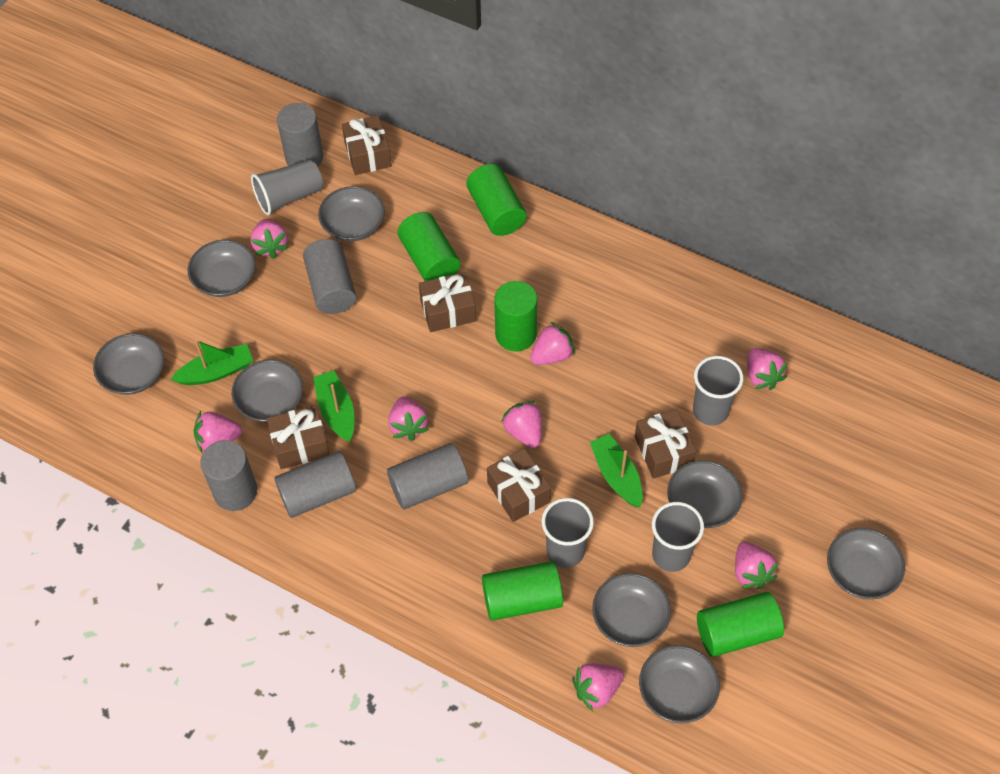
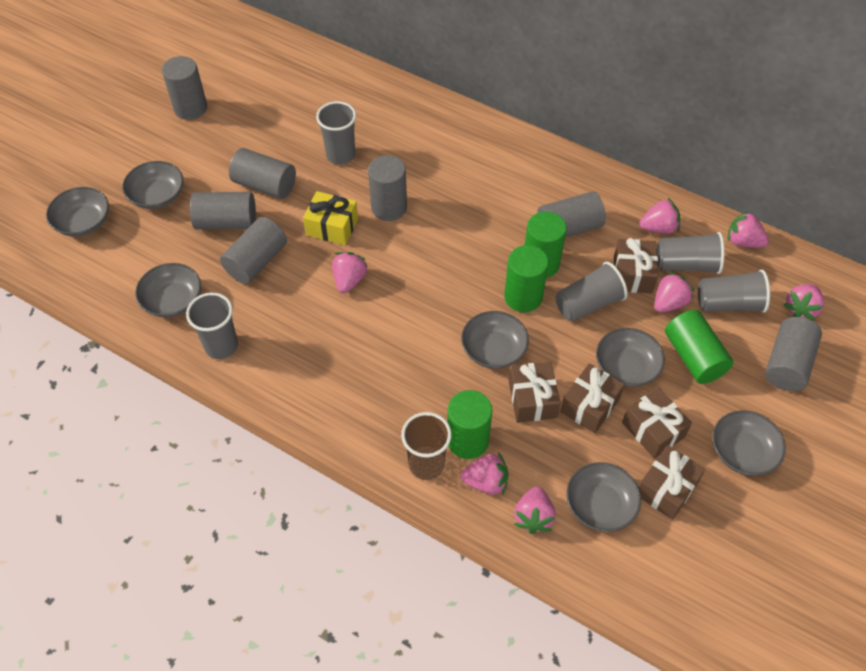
brown cup: none = 0 -> [401,412,452,480] = 1
green boat: [170,340,253,385] [313,370,354,442] [590,434,643,507] = 3 -> none = 0
green cylinder: [398,212,460,281] [466,164,526,236] [482,561,563,621] [494,281,537,351] [697,592,784,657] = 5 -> [447,390,492,459] [504,245,548,312] [525,212,567,278] [665,310,734,384] = 4
grey bowl: [93,333,164,395] [188,240,256,297] [232,359,303,422] [318,186,385,241] [592,573,671,647] [639,645,720,723] [667,460,743,528] [827,528,905,599] = 8 -> [46,187,109,237] [122,161,183,209] [135,263,201,318] [461,311,529,369] [566,462,641,532] [596,328,665,387] [712,410,786,476] = 7
grey cup: [251,159,323,215] [542,498,594,568] [652,502,704,572] [693,356,743,426] = 4 -> [186,293,238,359] [316,101,356,165] [555,262,628,322] [657,232,725,274] [698,270,770,313] = 5
grey cylinder: [200,440,257,511] [274,451,356,518] [277,103,323,167] [303,239,357,314] [387,443,468,509] = 5 -> [162,56,207,120] [190,192,256,229] [220,217,287,284] [229,148,296,199] [368,155,407,221] [537,191,606,238] [765,317,822,391] = 7
pink strawberry: [194,411,242,453] [250,219,289,259] [388,397,429,441] [501,401,542,448] [530,322,575,365] [572,664,624,711] [735,542,778,589] [747,348,788,390] = 8 -> [332,252,368,293] [461,452,508,495] [514,486,556,534] [639,198,680,234] [654,272,694,313] [728,211,769,248] [783,284,824,321] = 7
yellow gift: none = 0 -> [303,191,358,245] = 1

